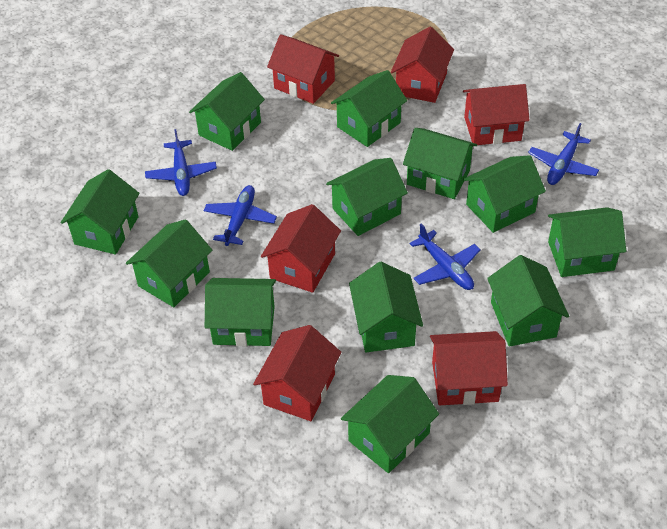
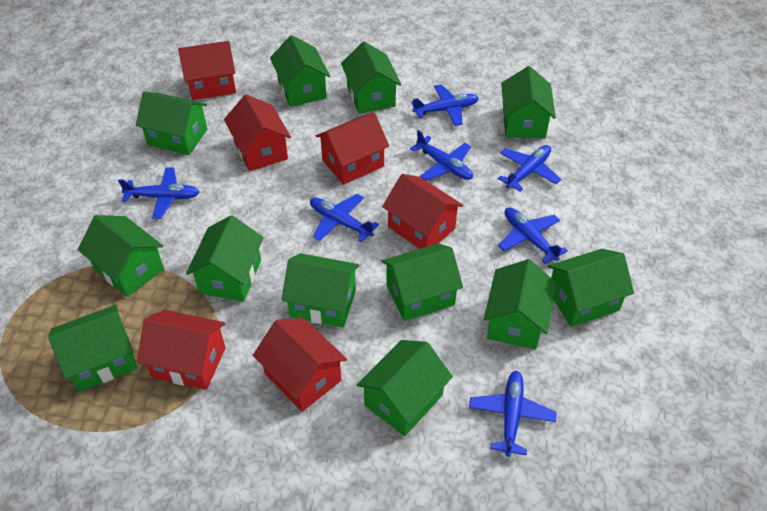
blue plane: [145,129,217,196] [203,185,277,246] [410,224,480,290] [528,123,599,185] = 4 -> [118,167,199,219] [310,194,379,243] [410,130,473,181] [411,84,479,126] [469,370,557,457] [498,145,561,192] [498,207,568,264] = 7

